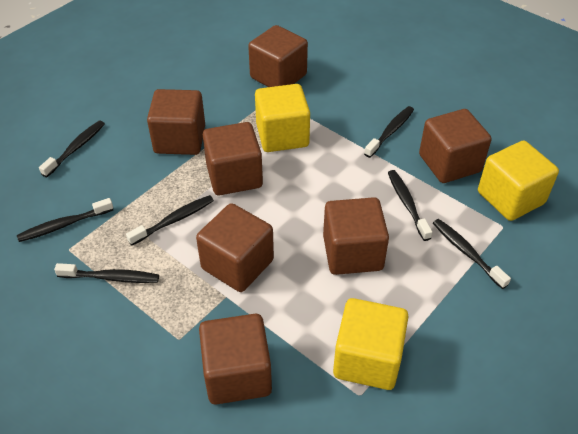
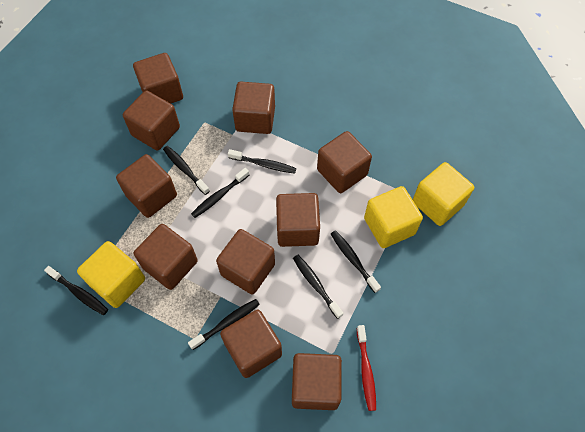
brown cube: [147,89,205,155] [196,203,274,292] [199,314,272,405] [203,122,263,195] [248,25,308,87] [323,197,389,275] [419,109,492,183] = 7 -> [116,154,177,218] [123,90,180,151] [133,53,183,104] [134,224,198,290] [216,229,275,294] [220,310,282,378] [232,82,275,134] [276,193,320,247] [292,353,342,410] [317,131,372,193] = 10
red toothbrush: none = 0 -> [357,325,376,411] = 1

